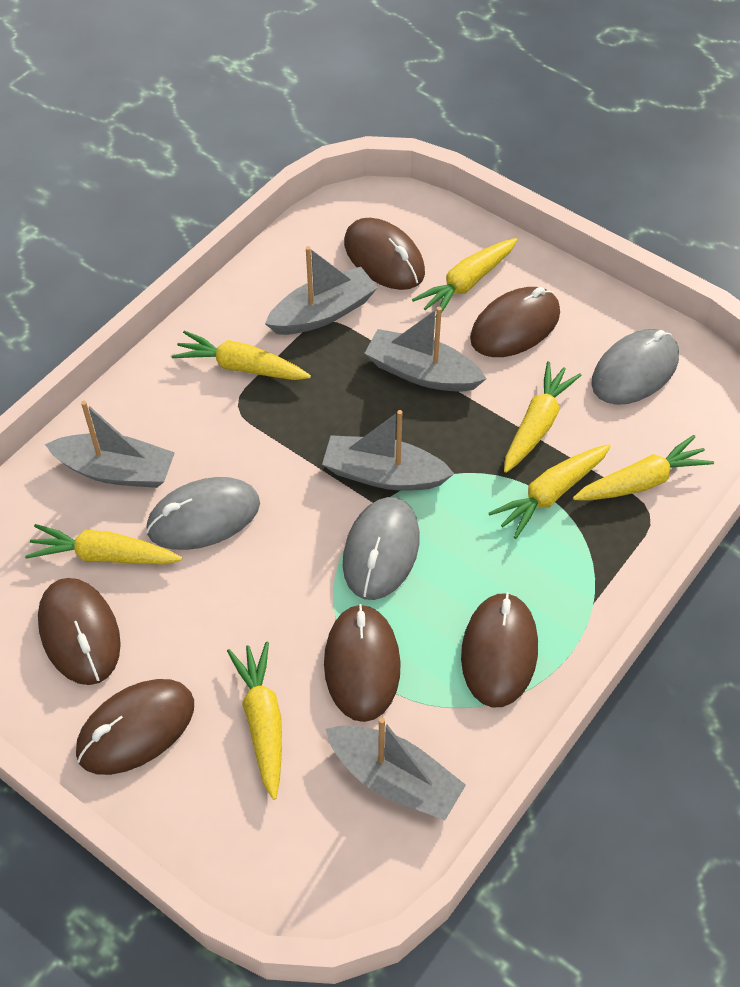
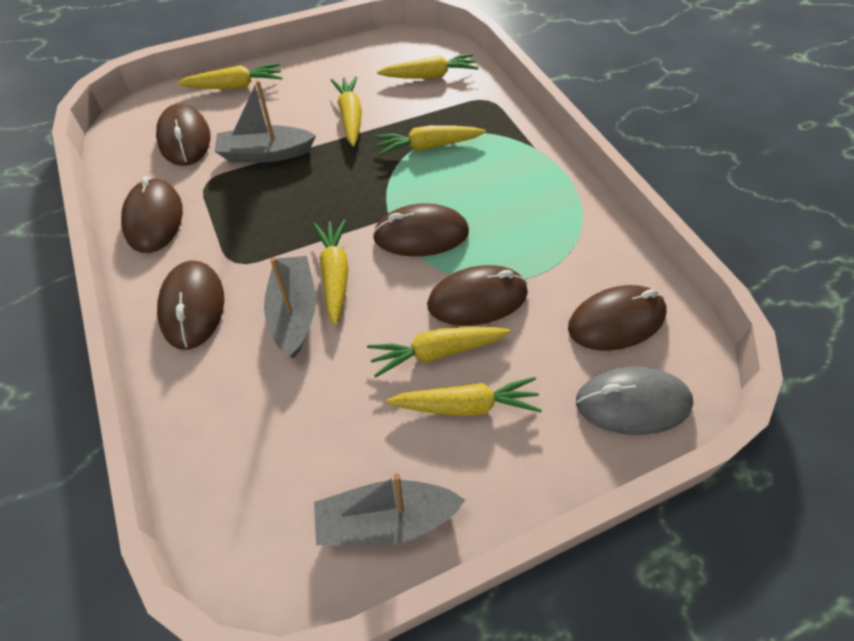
grey boat: [45,401,175,488] [265,246,378,335] [322,410,454,491] [326,717,466,820] [364,307,487,392] = 5 -> [215,80,316,163] [264,256,316,358] [314,473,465,546] = 3
grey mouse: [146,477,260,550] [343,497,420,600] [591,329,679,405] = 3 -> [576,367,693,435] = 1

